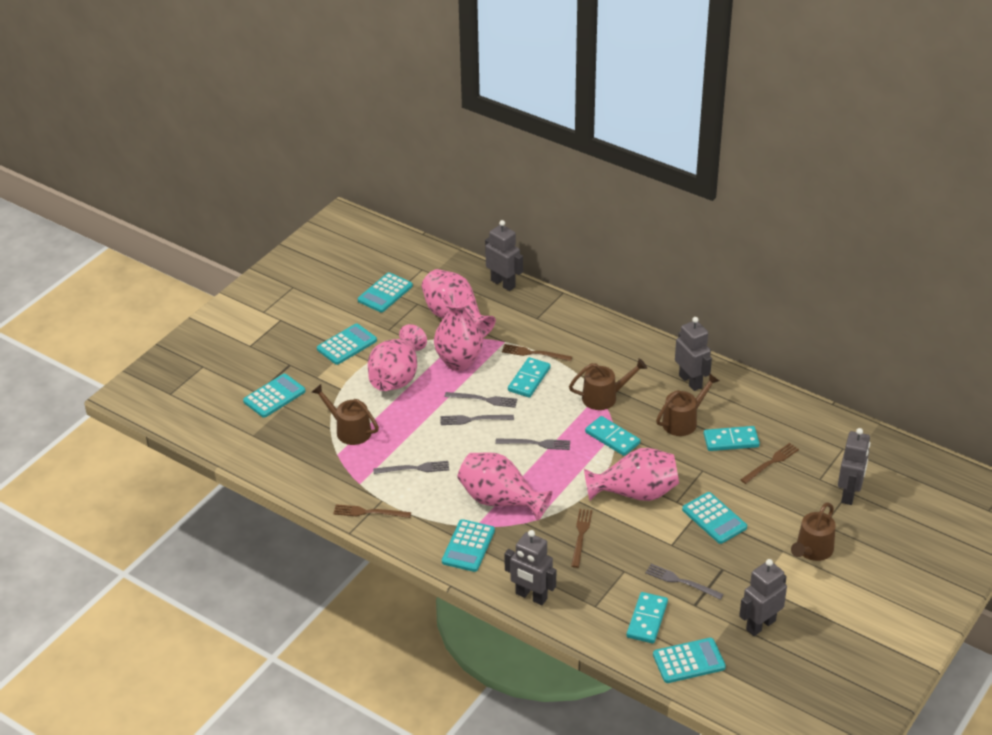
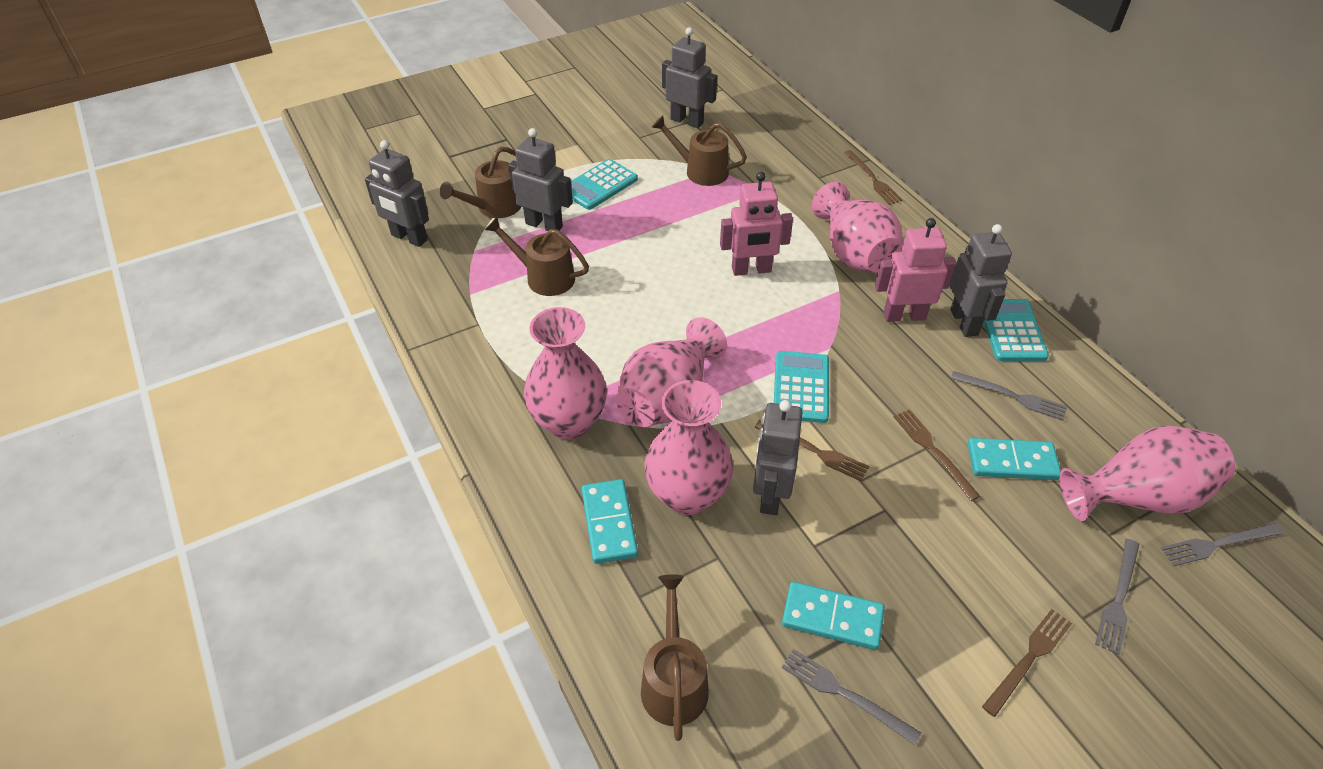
grey fork: [373,461,449,474] [440,415,514,425] [445,392,517,408] [495,438,570,450] [645,564,723,600] = 5 -> [782,649,921,745] [951,371,1067,421] [1095,539,1139,655] [1161,523,1284,566] = 4
pink robot: none = 0 -> [720,172,793,276] [875,218,956,322] = 2
turquoise calculator: [243,374,306,418] [317,323,377,365] [358,272,413,312] [442,519,495,572] [653,638,726,683] [682,492,747,544] = 6 -> [571,159,638,210] [774,351,829,423] [984,299,1049,361] = 3
turquoise domino: [508,357,550,398] [585,416,640,456] [627,592,668,644] [704,426,760,451] = 4 -> [582,479,638,564] [782,582,885,650] [968,438,1061,480] = 3

